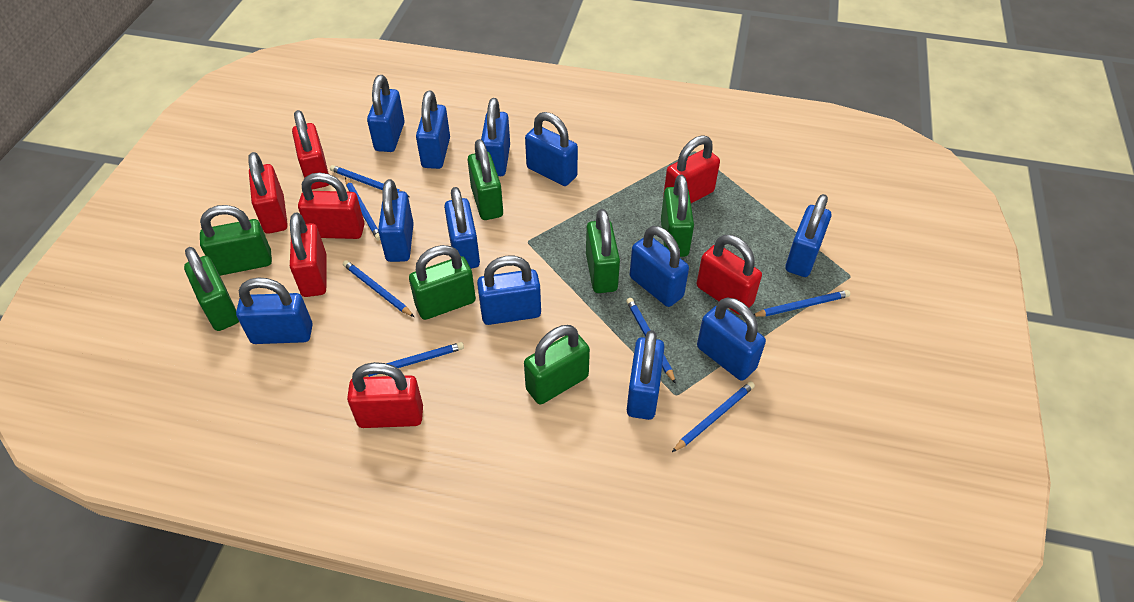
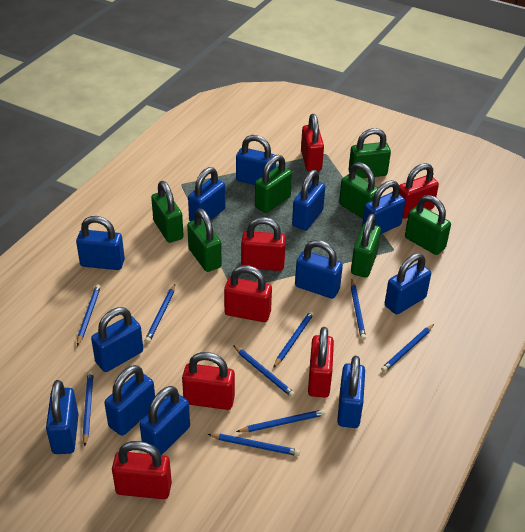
blue pencil: [330,165,410,197] [343,260,414,317] [345,178,380,240] [364,342,464,377] [626,298,676,384] [672,381,755,452] [754,290,850,317] = 7 -> [77,284,101,346] [82,371,94,446] [145,284,175,343] [207,434,300,456] [233,345,295,398] [236,409,325,432] [273,311,314,368] [351,280,366,340] [381,324,434,372] = 9

